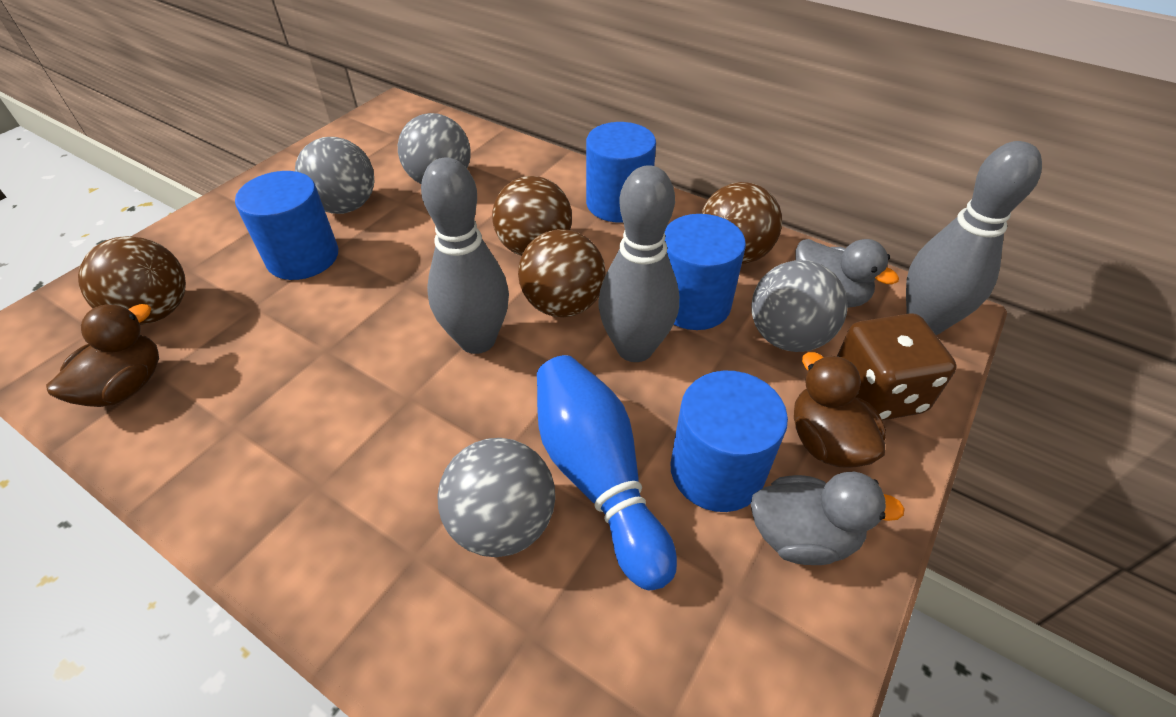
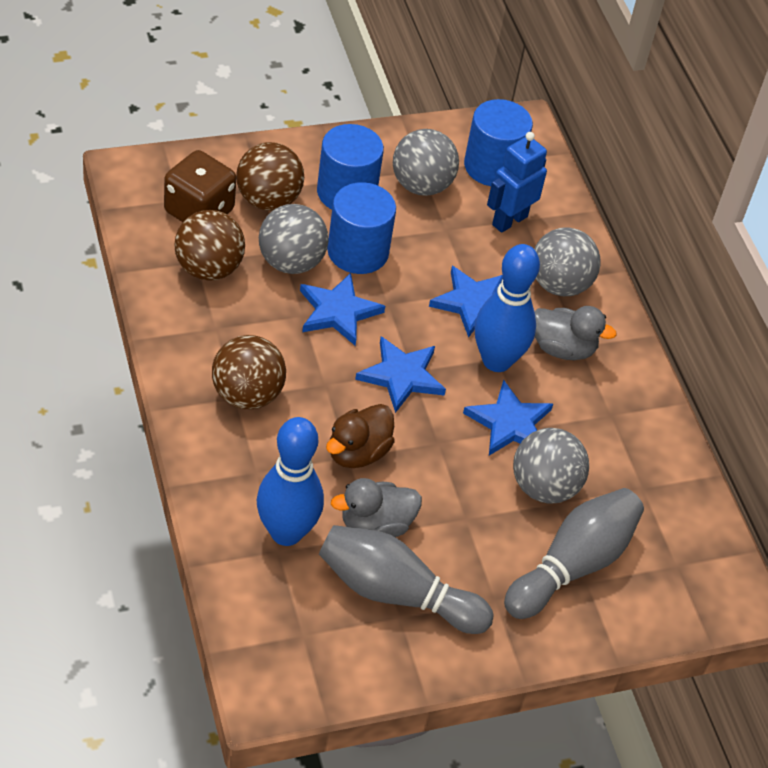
blue bowling pin: [537,355,677,590] = 1 -> [257,417,324,546] [475,244,540,372] = 2
blue cylinder: [235,171,338,280] [586,122,656,223] [664,214,746,330] [671,371,788,512] = 4 -> [317,124,384,209] [327,182,396,274] [464,99,533,186] = 3
blue robot: none = 0 -> [487,132,547,233] = 1
blue star: none = 0 -> [300,273,385,346] [355,336,446,413] [429,266,503,338] [463,380,553,456] = 4
brown ball: [78,236,186,325] [492,176,572,256] [518,229,606,317] [701,182,782,264] = 4 -> [174,210,245,281] [212,335,286,409] [236,142,304,211] = 3
brown duck: [46,304,159,407] [794,352,886,468] = 2 -> [326,404,395,468] = 1
grey bowling pin: [421,158,509,354] [599,165,679,362] [906,141,1042,335] = 3 -> [319,525,494,634] [504,488,644,619] = 2

